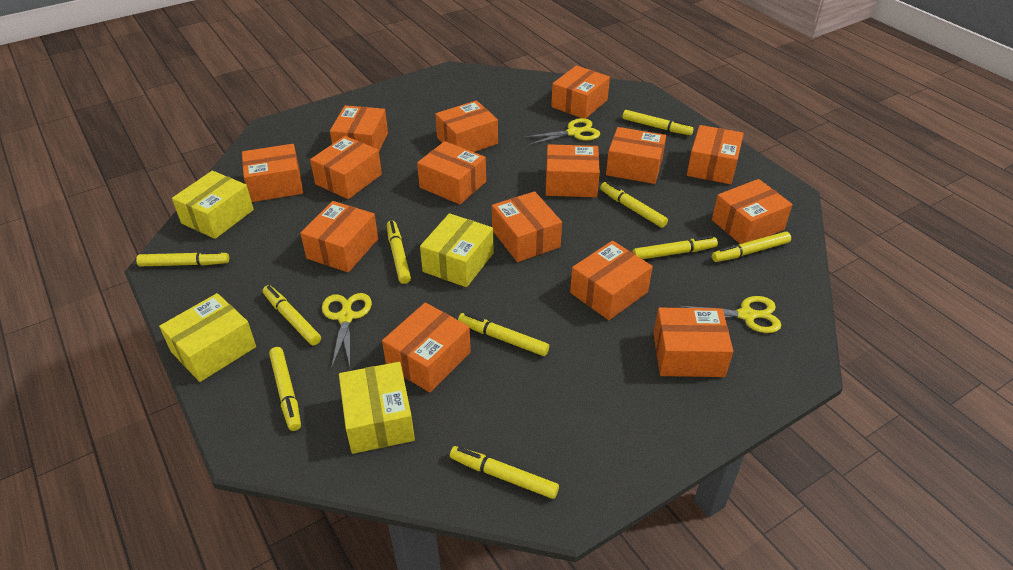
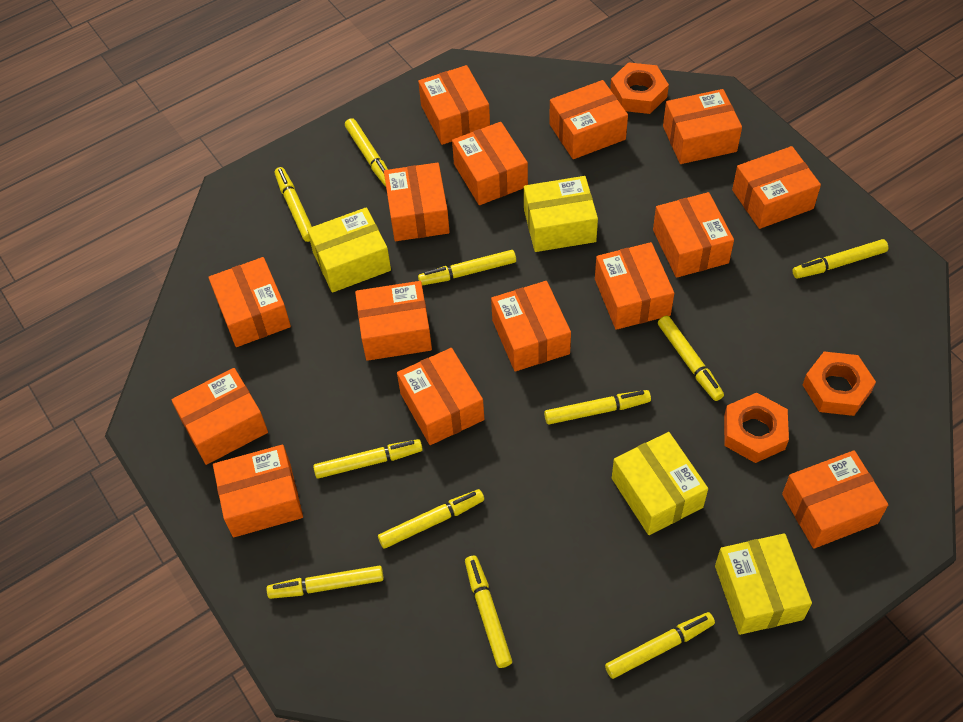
orange nut: none = 0 -> [610,62,669,114] [724,393,789,463] [803,352,876,416] = 3
yellow marker: [136,251,229,266] [263,285,321,345] [269,347,301,431] [387,221,411,284] [450,446,559,499] [458,313,549,356] [600,182,668,228] [622,110,694,135] [633,236,718,259] [712,232,791,262] = 10 -> [266,565,384,599] [275,167,312,242] [313,439,423,479] [345,118,388,186] [378,489,484,549] [418,250,516,286] [465,556,512,668] [544,390,651,424] [605,612,715,679] [658,316,724,401] [792,239,888,279] = 11
yellow scissors: [322,293,372,368] [523,118,600,145] [678,296,781,333] = 3 -> none = 0

